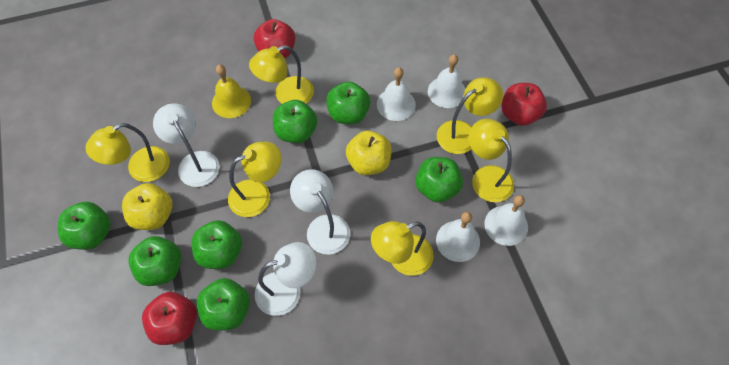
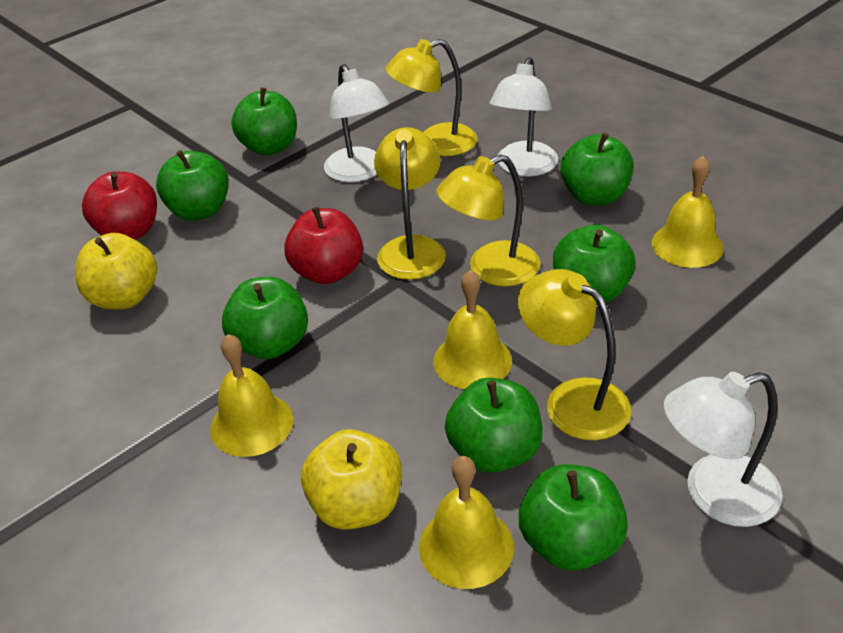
red apple: [142,292,197,345] [254,19,295,58] [501,83,547,126] = 3 -> [82,171,157,239] [284,207,363,284] = 2
white bell: [377,67,416,121] [428,54,465,108] [436,212,480,262] [484,195,528,246] = 4 -> none = 0
yellow bell: [212,65,251,118] = 1 -> [210,334,293,457] [419,456,514,589] [433,270,512,389] [652,156,724,268] = 4
yellow lamp: [85,123,170,182] [228,141,281,217] [249,45,314,104] [371,221,434,276] [437,77,503,154] [469,119,514,202] = 6 -> [374,127,446,280] [385,39,477,156] [436,154,540,287] [518,269,631,440] = 4

